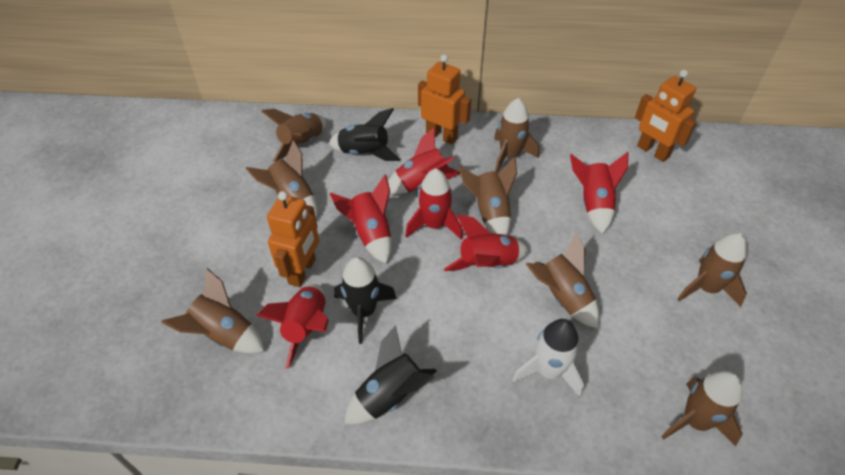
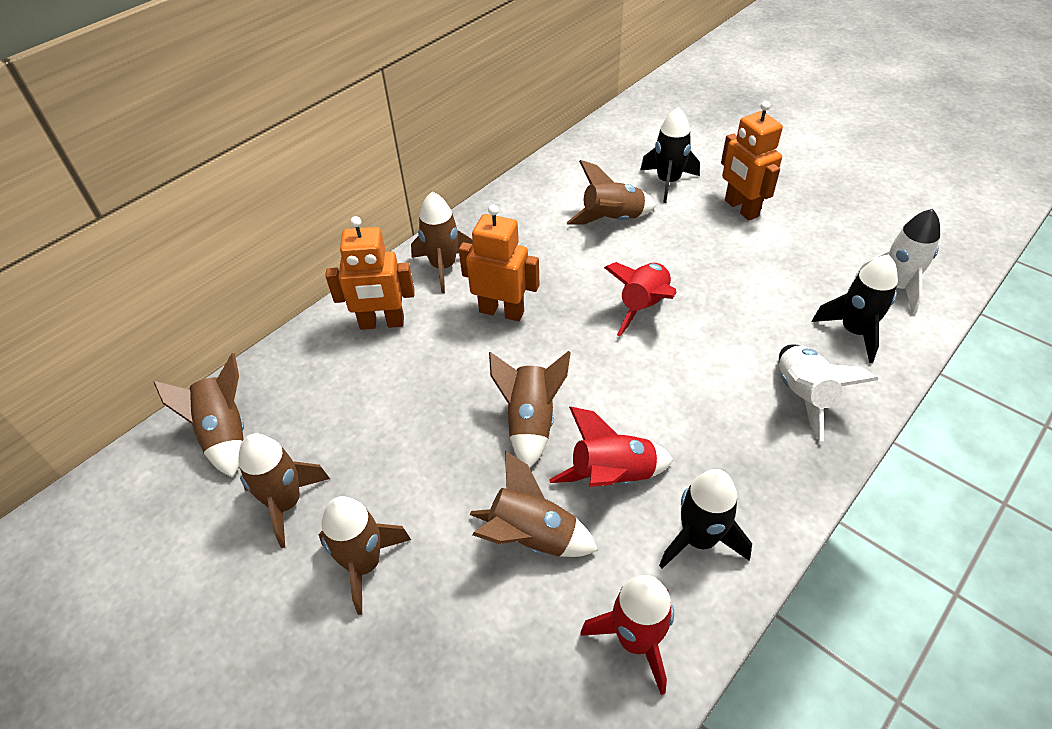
brown rocket: [161,268,264,354] [245,140,318,220] [261,109,326,162] [459,157,517,236] [494,98,539,172] [526,233,599,329] [661,371,743,446] [677,233,747,307] = 8 -> [154,353,244,478] [238,433,330,548] [319,496,411,615] [411,192,473,293] [470,451,598,557] [489,351,571,468] [566,160,656,225] = 7
red rocket: [256,284,329,369] [330,175,391,264] [388,128,460,194] [405,168,463,240] [444,214,529,271] [570,152,629,234] = 6 -> [549,407,673,487] [580,575,674,695] [604,262,676,337] = 3
white rocket: [512,319,584,398] = 1 -> [779,344,878,441] [855,209,940,315] = 2

